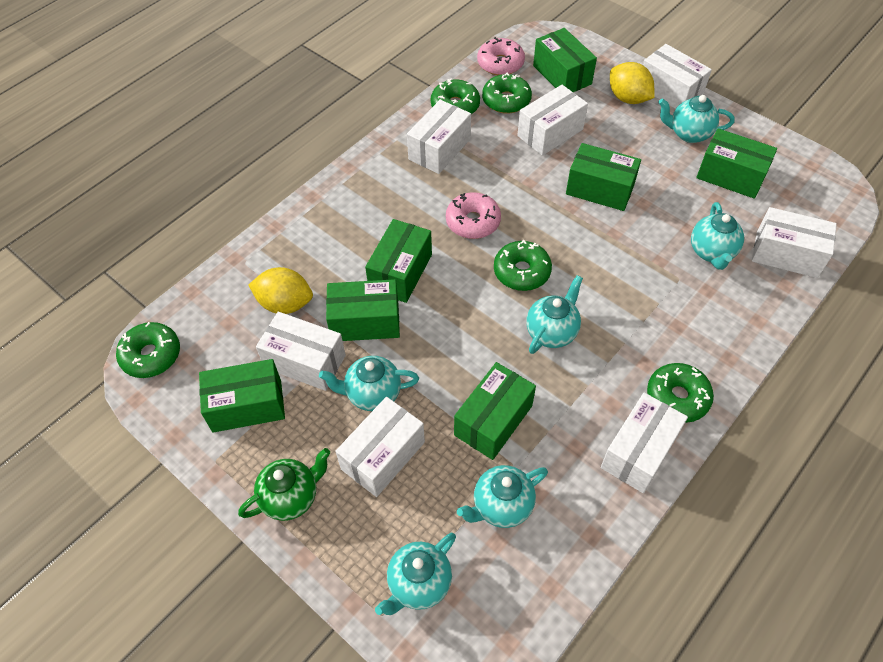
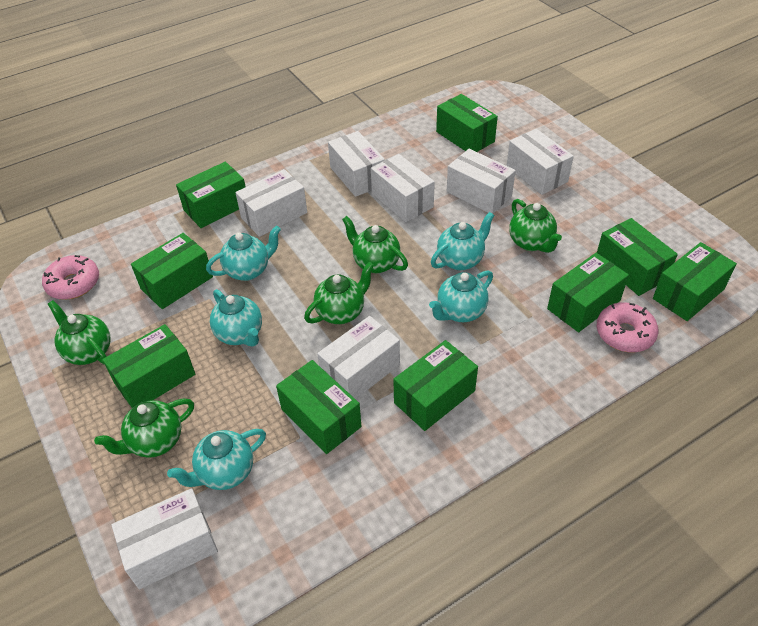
green box: [199,359,285,433] [326,279,400,341] [365,219,432,303] [454,362,536,460] [533,28,597,92] [566,143,641,211] [696,128,777,199] = 7 -> [102,324,195,408] [131,233,213,309] [176,162,246,228] [276,360,362,454] [393,340,478,431] [436,94,498,152] [547,253,629,332] [597,218,678,296] [653,242,737,321] = 9
green donut: [116,322,180,378] [431,79,480,114] [482,73,532,114] [494,240,552,291] [647,363,714,423] = 5 -> none = 0
green teapot: [238,448,330,521] = 1 -> [48,300,111,365] [94,398,194,458] [304,262,374,324] [342,216,408,273] [509,199,562,253] = 5
turquoise teapot: [319,356,419,411] [375,533,456,615] [457,465,548,528] [526,275,583,354] [658,95,735,143] [691,202,744,270] = 6 -> [167,429,266,490] [206,225,281,281] [210,289,262,346] [429,270,493,322] [431,212,494,270] = 5
yellow lemon: [248,267,313,314] [610,62,655,104] = 2 -> none = 0

